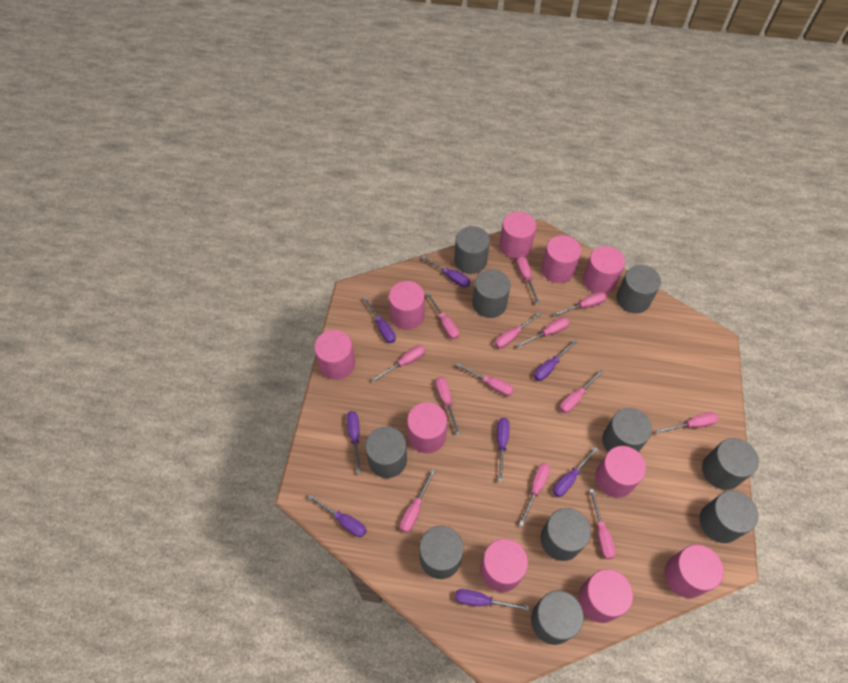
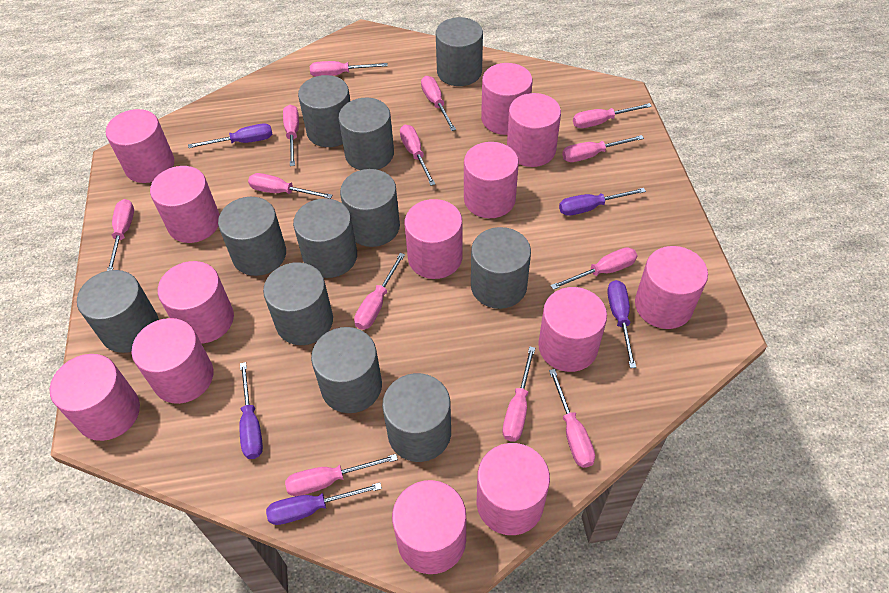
grey cylinder: [365,427,407,478] [419,526,463,579] [454,226,490,274] [473,269,511,318] [531,591,584,645] [541,508,591,561] [602,408,652,452] [616,265,661,314] [699,491,758,543] [702,438,759,490] = 10 -> [77,270,159,353] [218,197,286,276] [263,262,333,345] [293,198,357,278] [298,75,350,147] [311,327,382,413] [338,98,394,170] [340,169,400,247] [382,373,451,462] [436,17,483,86] [471,227,531,309] = 11
pink cylinder: [314,330,355,380] [389,281,425,330] [407,402,447,453] [480,539,528,592] [499,211,537,259] [541,235,581,283] [578,569,633,623] [583,246,625,294] [595,446,646,498] [664,544,724,598] = 10 -> [50,354,140,441] [106,109,174,183] [131,318,213,404] [150,166,220,243] [158,261,234,343] [392,480,466,574] [405,199,462,279] [464,142,519,218] [477,443,550,535] [481,63,533,135] [507,93,561,167] [538,287,607,372] [635,246,708,329] = 13
purple screwdriver: [308,494,367,537] [346,411,361,474] [363,297,396,343] [422,255,470,287] [455,589,529,611] [497,418,510,482] [534,340,578,381] [553,446,598,497] = 8 -> [188,123,273,148] [239,362,263,459] [266,483,382,525] [559,188,646,216] [607,280,636,368] = 5

